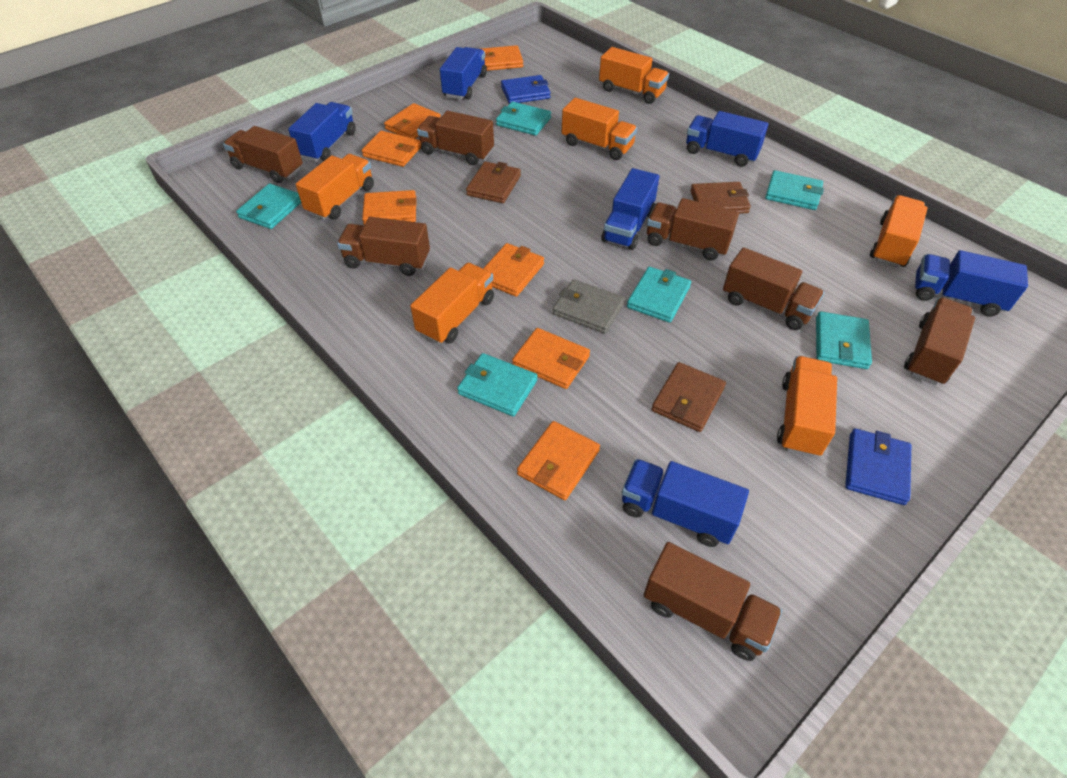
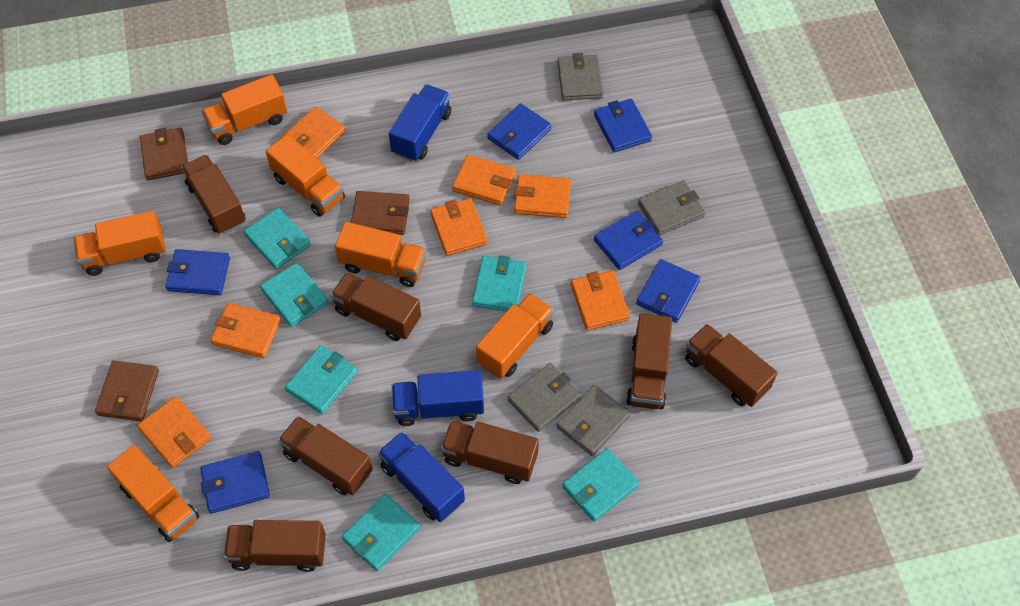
blue truck: [288,102,356,162] [440,47,487,100] [602,168,659,250] [622,459,749,547] [686,111,769,167] [915,250,1028,317] = 6 -> [378,432,465,522] [389,84,451,162] [392,370,484,426] = 3
blue wallet: [501,75,551,104] [845,428,911,505] = 2 -> [165,249,230,295] [200,451,270,513] [487,103,552,160] [594,99,652,152] [594,211,663,270] [636,259,700,323] = 6
grey wallet: [553,279,625,334] = 1 -> [508,363,582,432] [556,385,630,456] [557,53,603,100] [638,181,706,235] = 4

